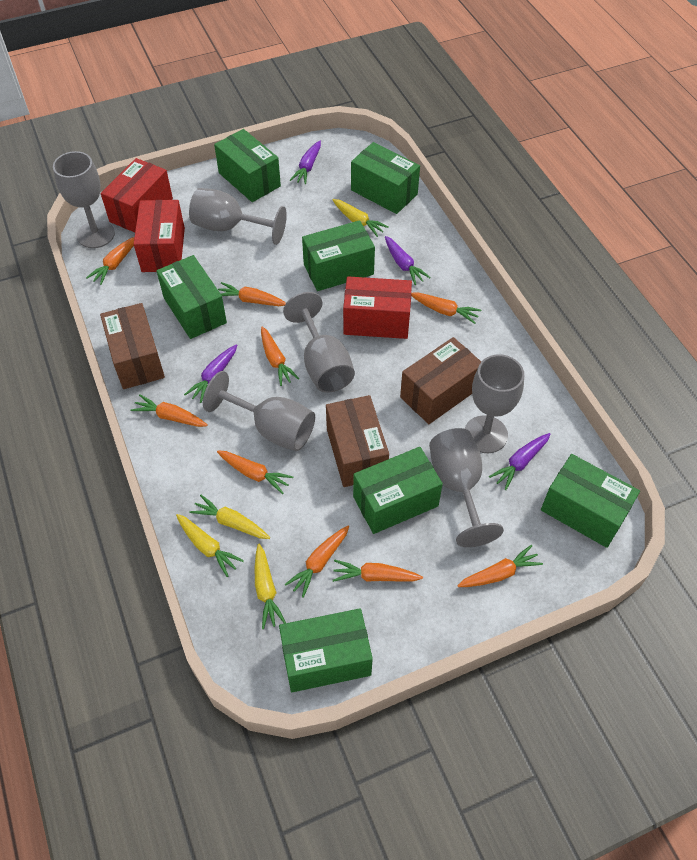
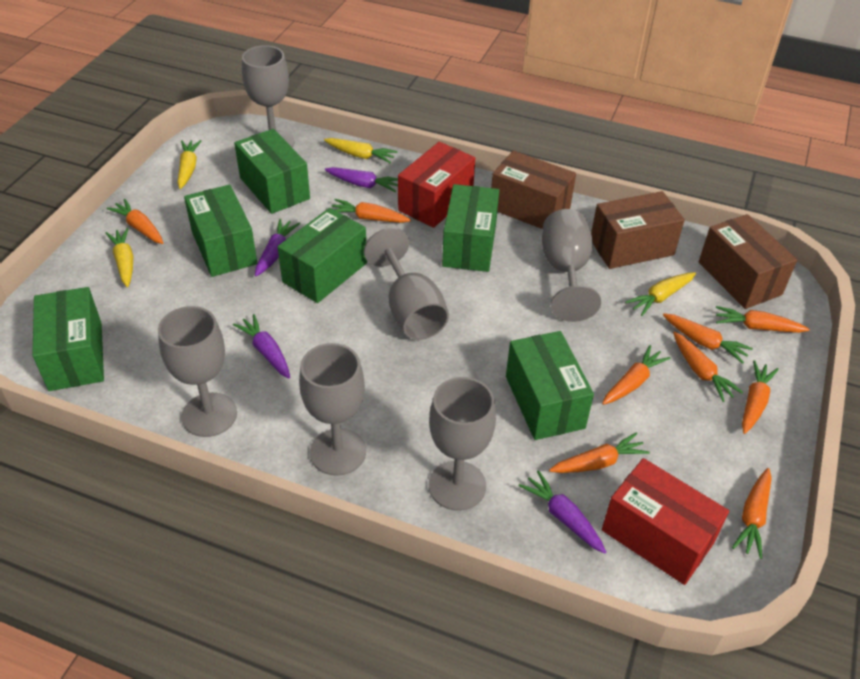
green box: [157,255,227,339] [214,129,281,202] [279,608,373,692] [302,220,375,291] [351,142,420,214] [353,447,443,534] [541,454,640,548] = 7 -> [32,287,104,391] [184,185,257,277] [234,129,310,214] [278,208,367,303] [442,184,499,272] [506,331,594,440] = 6
red box: [101,158,173,232] [134,200,185,272] [343,276,412,339] = 3 -> [398,142,475,228] [602,458,729,585] = 2

